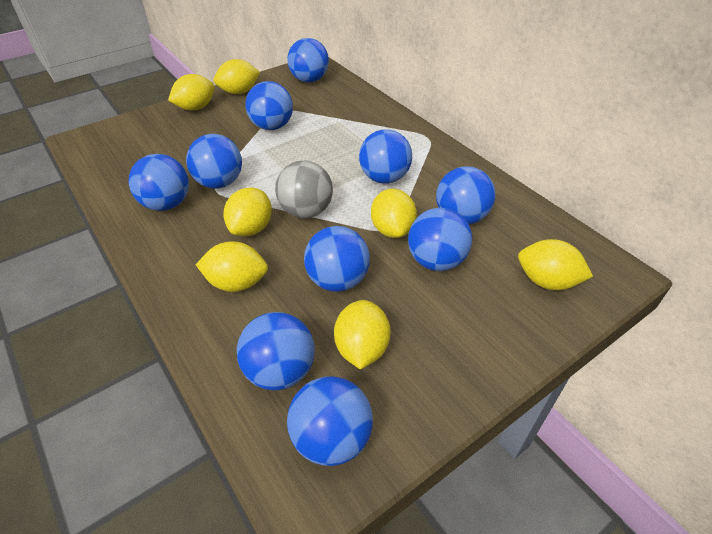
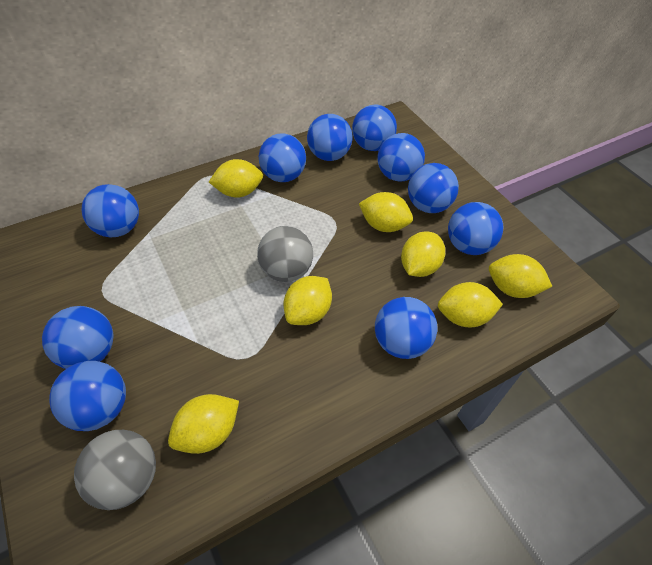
grey ball: [275,160,333,218] = 1 -> [74,430,156,510] [257,226,313,282] = 2

